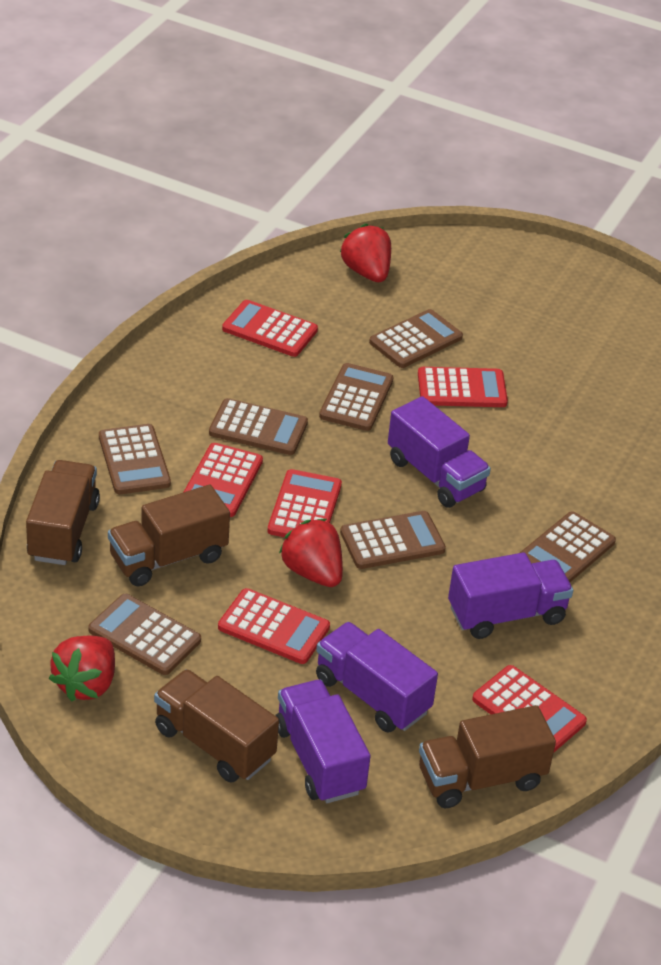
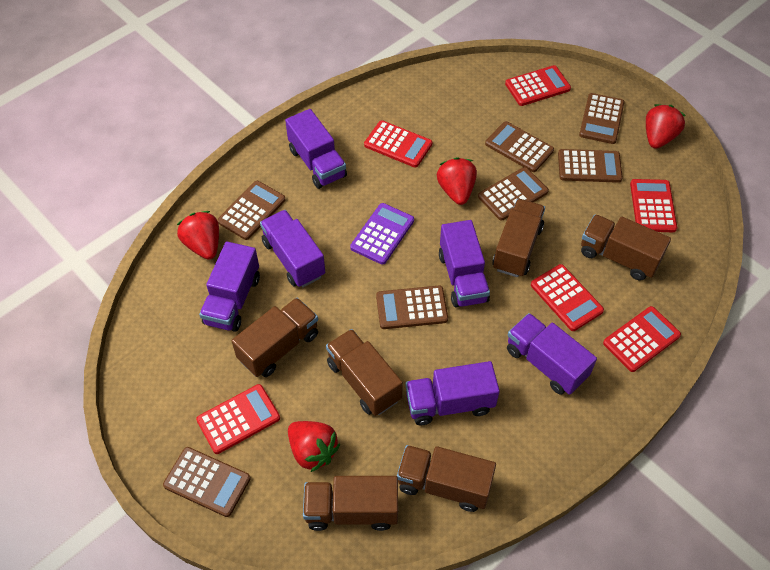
brown truck: [26,460,100,565] [108,485,230,586] [154,669,279,783] [419,705,556,808] = 4 -> [232,298,318,377] [303,476,398,531] [326,329,403,416] [397,445,496,512] [492,199,545,277] [581,214,671,281] = 6
purple calculator: none = 0 -> [350,203,414,265] = 1
purple truck: [275,680,371,803] [316,622,438,733] [388,396,491,508] [448,552,573,639] = 4 -> [199,241,260,332] [260,210,325,287] [285,109,347,189] [406,361,500,426] [439,220,490,307] [507,313,597,395] = 6
red strawberry: [49,636,115,701] [279,519,343,587] [340,223,391,282] = 3 -> [177,211,219,260] [288,421,340,472] [437,157,477,205] [646,104,686,149] = 4

